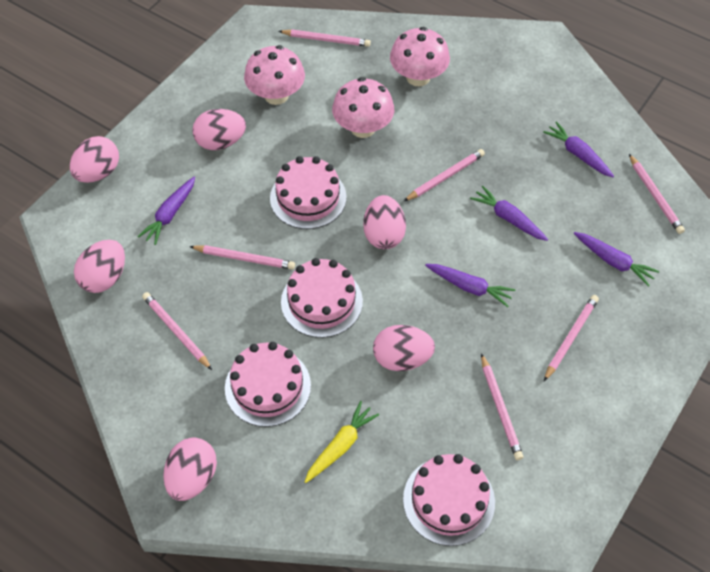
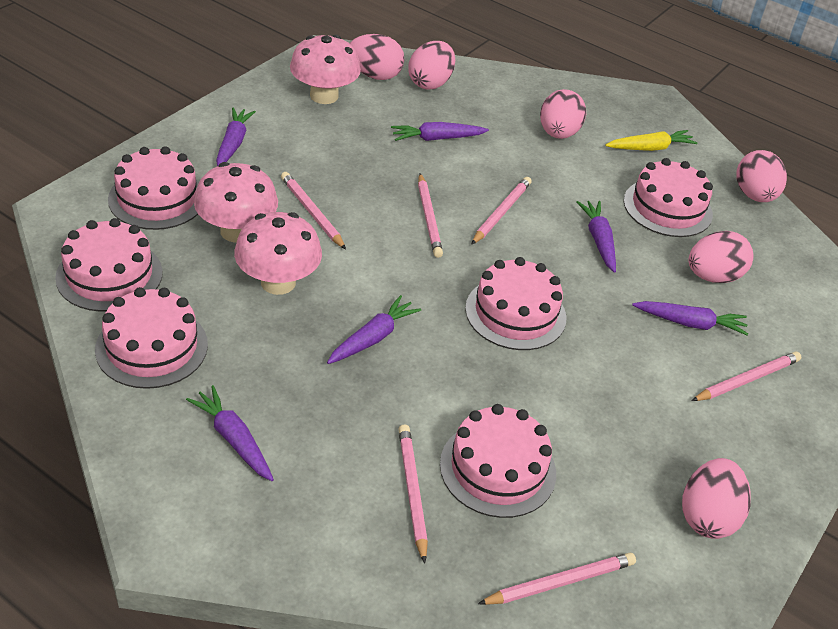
pink cake: [225,342,311,427] [270,156,346,229] [281,258,363,338] [403,454,495,546] = 4 -> [55,218,163,312] [95,287,208,389] [108,146,199,230] [440,404,556,518] [465,257,566,350] [624,158,713,237] = 6
pink pencil: [142,292,212,370] [189,245,295,270] [279,30,371,47] [404,149,485,201] [481,353,523,460] [544,295,599,381] [629,154,685,234] = 7 -> [281,172,346,250] [399,424,428,564] [418,173,443,258] [471,177,532,245] [478,553,636,605] [692,352,801,401] = 6
purple carrot: [137,177,195,245] [425,264,516,307] [470,186,548,241] [543,121,614,177] [573,232,659,287] = 5 -> [186,385,274,481] [216,107,256,166] [327,295,421,364] [391,122,489,141] [577,201,616,273] [632,301,748,335] = 6

